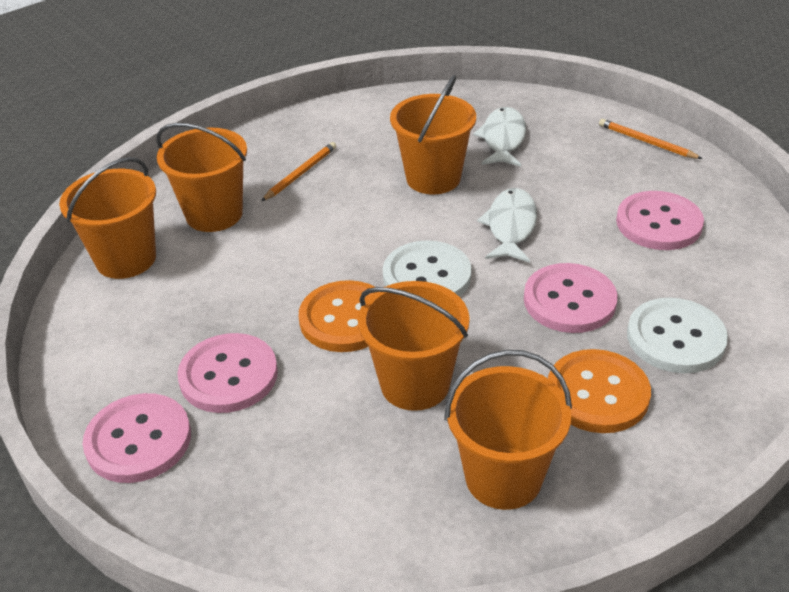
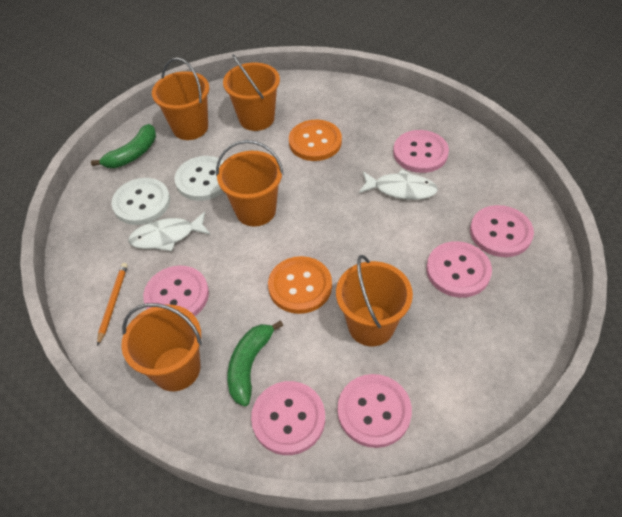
green banana: none = 0 -> [91,124,156,168] [227,320,283,407] = 2
orange pencil: [261,142,336,201] [599,119,702,159] = 2 -> [97,263,128,346] = 1
pink button: [83,393,191,483] [177,333,278,413] [524,263,618,333] [616,191,704,250] = 4 -> [143,266,209,316] [251,381,325,455] [338,374,412,448] [393,130,449,173] [426,241,492,298] [470,205,534,257] = 6

